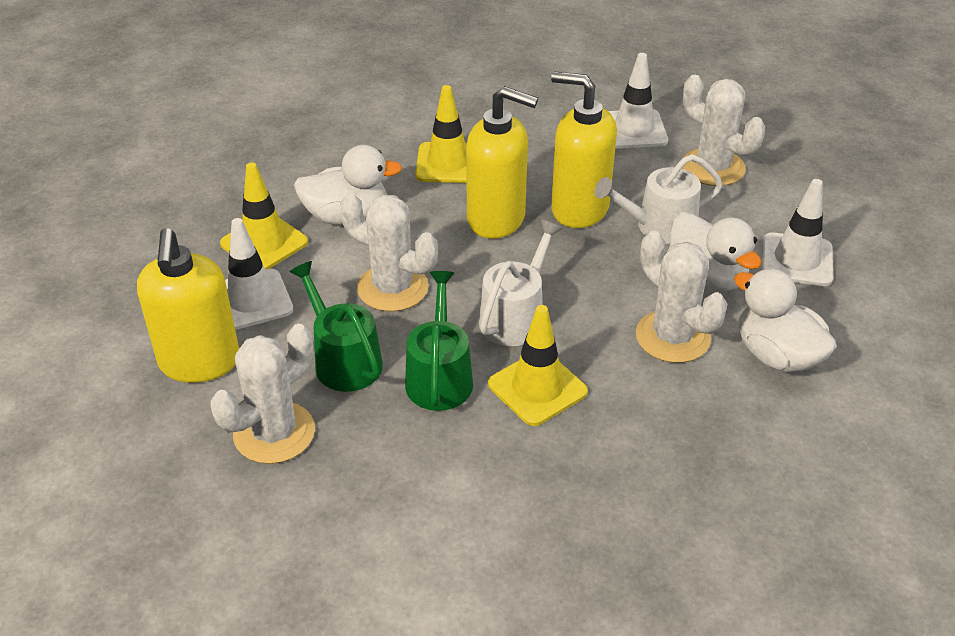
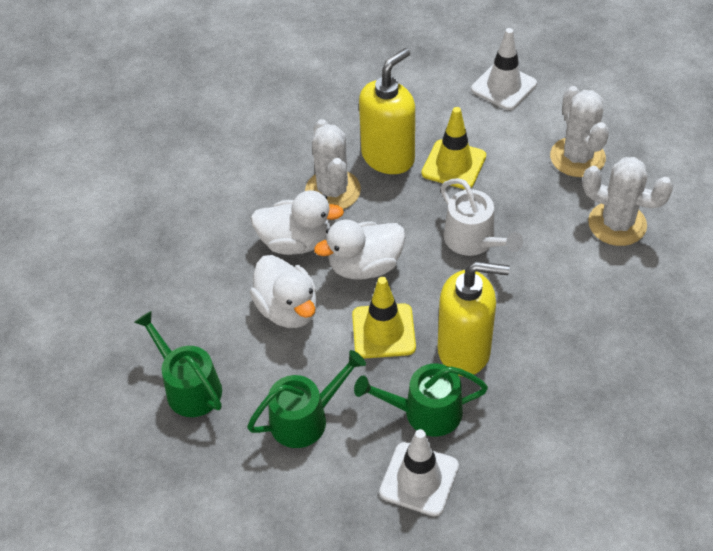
green watering can: [289,261,383,392] [405,271,473,411] = 2 -> [134,311,222,417] [247,350,366,448] [354,364,488,436] = 3
white cactus: [211,324,315,464] [340,193,438,312] [636,231,727,363] [683,75,765,186] = 4 -> [305,119,361,209] [550,86,609,177] [582,157,673,246] = 3
white traffic cone: [225,218,293,330] [608,53,668,149] [762,179,833,286] = 3 -> [379,429,459,516] [471,28,537,110] = 2
white watering can: [479,220,563,346] [594,154,723,244] = 2 -> [441,178,523,256] = 1
yellow soap dispenser: [137,228,239,383] [466,86,538,239] [551,71,617,228] = 3 -> [359,48,415,174] [438,261,510,376] = 2
yellow traffic cone: [220,162,308,269] [415,85,467,183] [488,305,588,426] = 3 -> [352,277,416,359] [421,107,486,189] = 2

